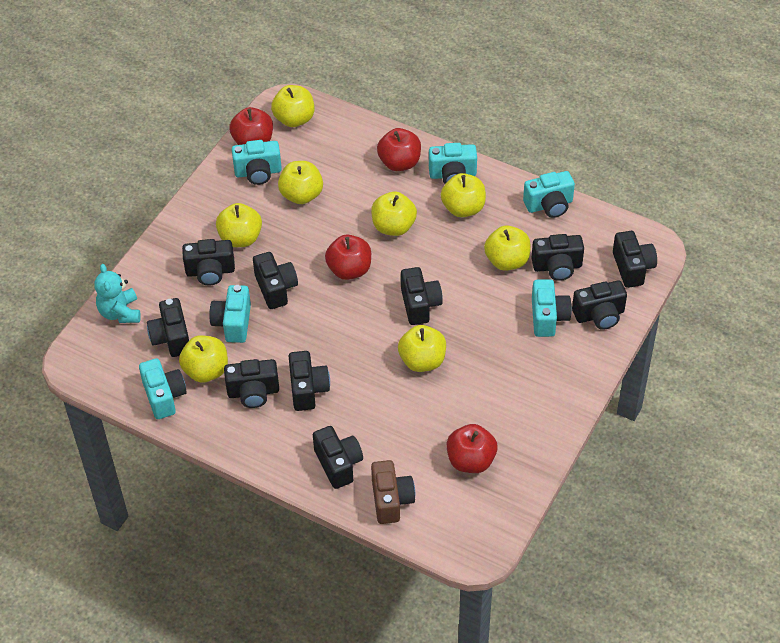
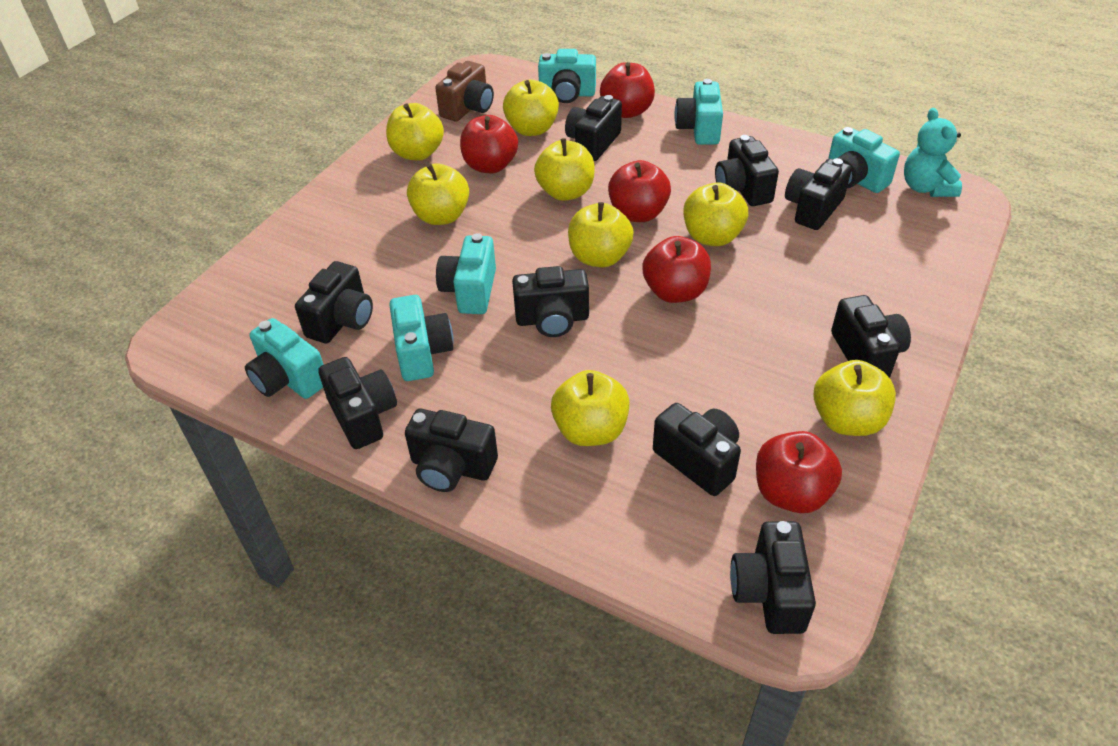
red apple: [229,107,273,145] [325,234,371,280] [377,128,421,171] [447,424,497,473] = 4 -> [460,115,518,173] [600,62,655,118] [608,160,671,222] [642,236,711,303] [756,431,842,513] = 5

